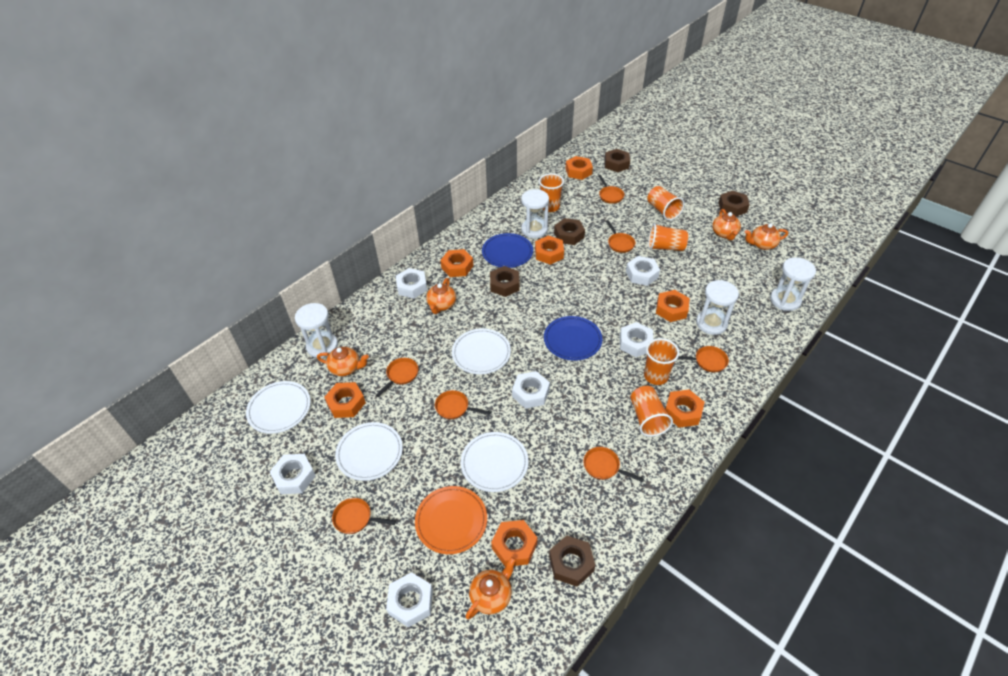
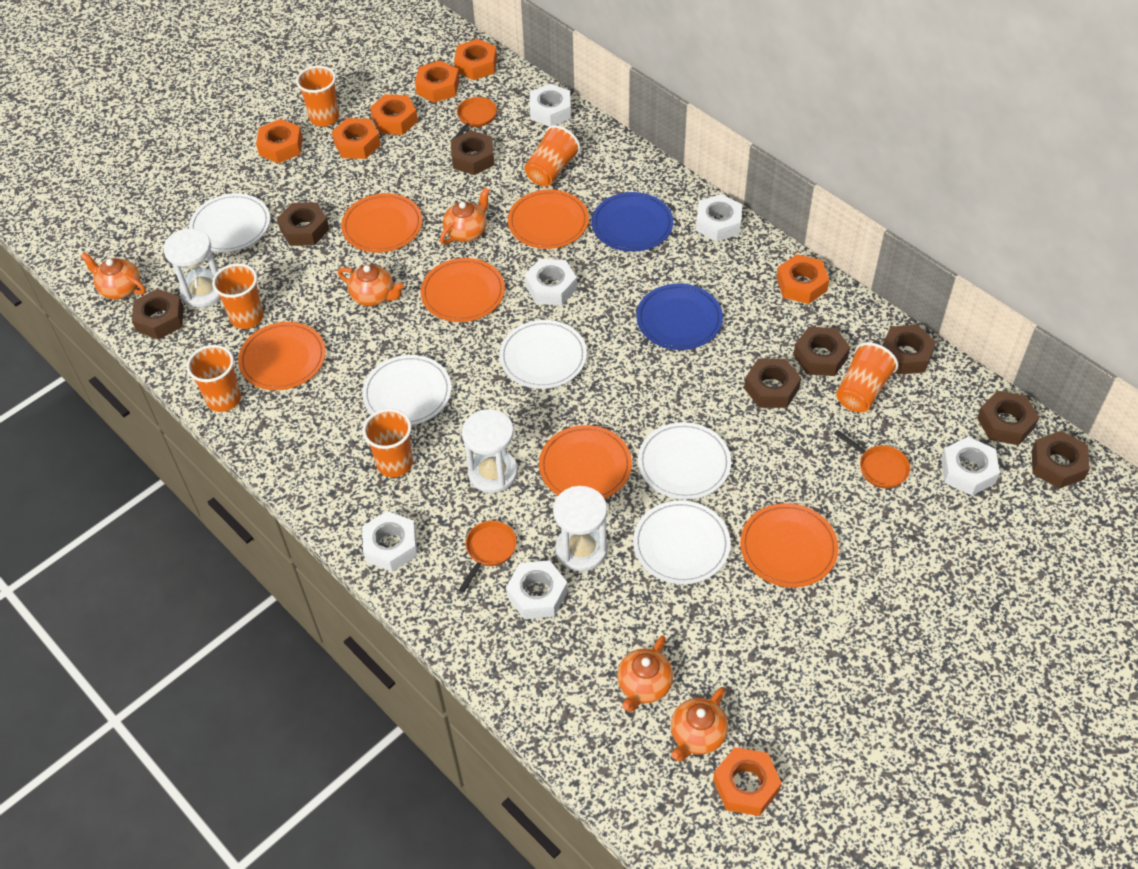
brown nut: [490,266,520,297] [549,535,595,587] [554,218,585,245] [604,149,630,172] [719,191,750,216] = 5 -> [132,289,184,340] [277,202,330,246] [450,130,495,175] [744,359,801,408] [793,327,850,376] [882,325,936,375] [977,391,1039,445] [1031,431,1090,489] = 8
orange cup: [539,173,564,212] [631,386,673,437] [644,338,679,385] [647,186,685,220] [648,223,688,251] = 5 -> [186,345,241,412] [212,263,264,329] [296,66,339,127] [363,409,413,477] [525,125,581,186] [836,342,899,412] = 6
orange pan: [332,498,396,534] [376,358,418,397] [435,390,491,419] [583,447,644,482] [598,175,624,204] [606,220,635,253] [678,346,729,372] = 7 -> [454,97,497,138] [459,521,517,592] [834,430,910,489] = 3
orange plate: [415,486,487,554] = 1 -> [238,322,326,390] [341,193,422,253] [421,258,505,322] [508,190,589,249] [539,425,632,499] [740,503,839,587] = 6
white hourglass: [295,303,338,358] [521,189,549,238] [696,280,739,335] [770,257,816,311] = 4 -> [163,228,221,308] [462,409,518,493] [553,486,608,571] = 3
white plate: [246,381,311,434] [335,422,403,481] [452,328,511,374] [461,432,529,492] = 4 -> [189,193,270,252] [362,355,451,426] [499,320,587,389] [633,500,730,584] [638,422,731,500] = 5

